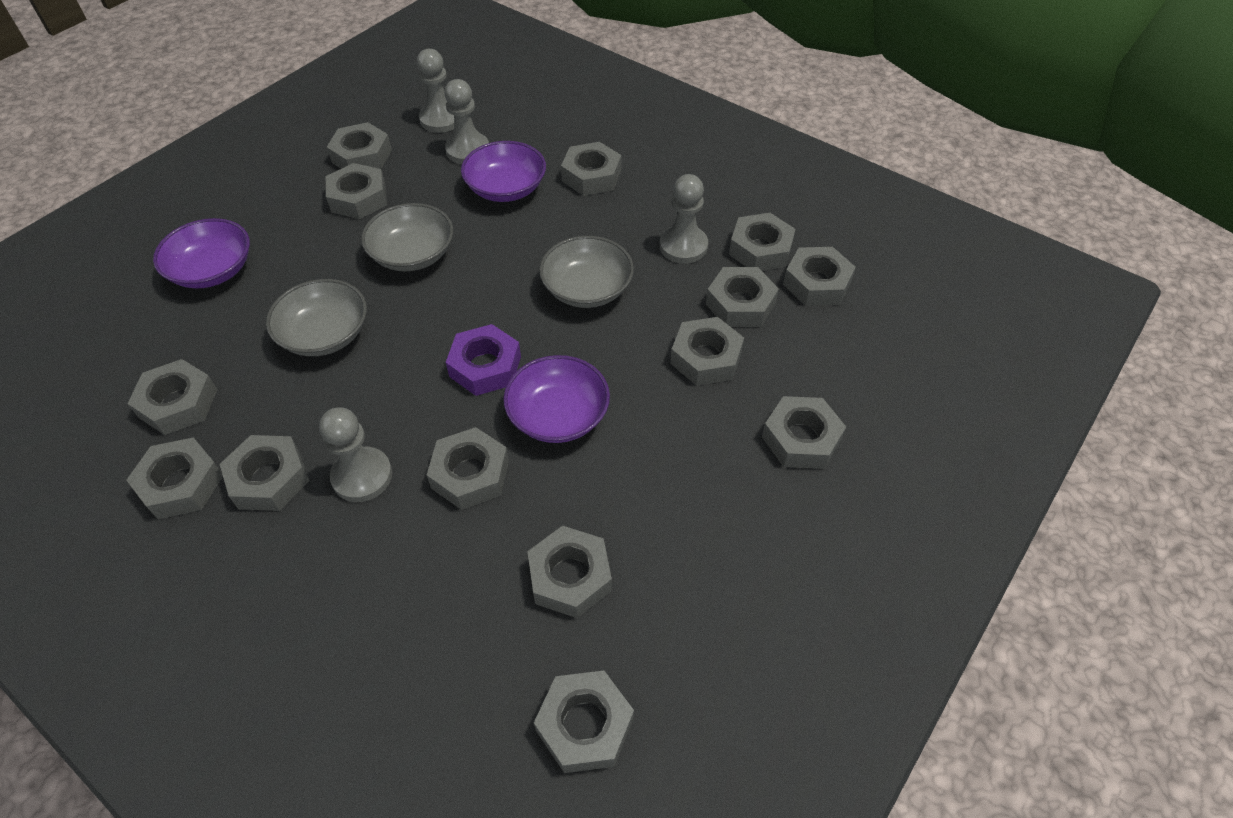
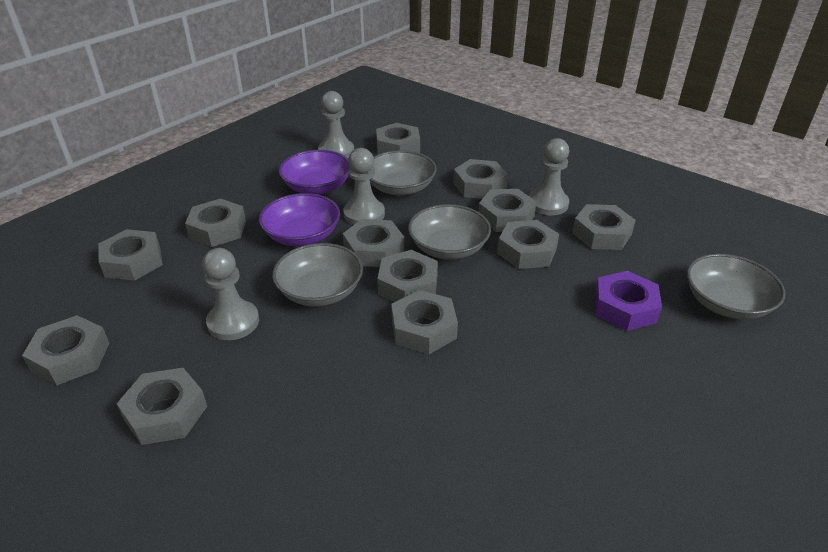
grey bowl: [266,279,367,356] [361,203,453,272] [539,236,634,308] = 3 -> [272,243,363,307] [370,150,437,195] [408,204,491,260] [687,254,785,320] = 4
grey nut: [126,437,223,519] [128,359,217,435] [219,435,310,511] [326,163,387,219] [327,122,392,169] [427,427,509,510] [527,526,612,618] [534,671,634,773] [561,142,621,196] [670,317,744,386] [706,267,779,327] [729,213,796,271] [762,396,846,469] [783,247,856,306] = 14 -> [22,315,109,385] [98,229,163,281] [117,368,207,445] [185,199,246,247] [343,219,404,267] [376,123,420,154] [377,250,438,302] [391,290,458,354] [453,159,508,199] [478,189,536,232] [497,220,559,269] [572,204,636,250] = 12
purple bowl: [153,218,250,289] [461,141,546,202] [503,355,610,443] = 3 -> [259,193,340,246] [279,150,350,194] = 2

